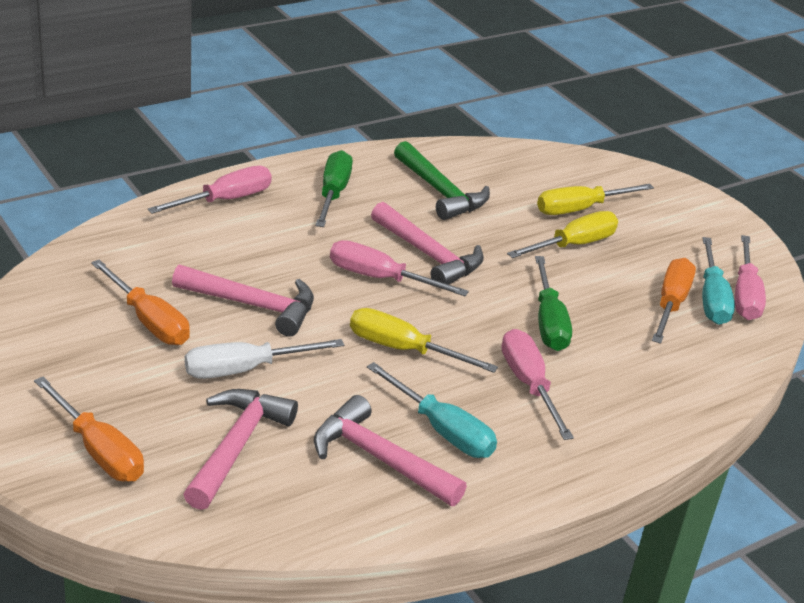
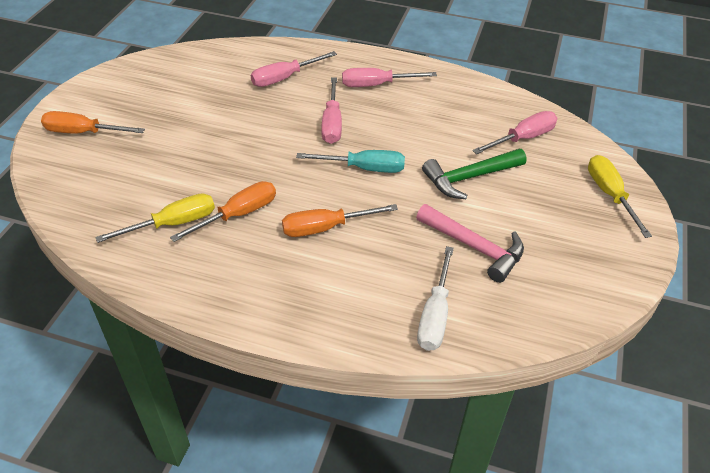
green screwdriver: [315,150,353,227] [535,256,572,351] = 2 -> none = 0
pink hammer: [172,265,314,337] [183,389,298,510] [314,395,467,506] [371,202,484,285] = 4 -> [416,204,524,283] = 1
turquoise screwdriver: [367,362,497,458] [702,237,735,325] = 2 -> [296,150,405,173] = 1
yellow screwdriver: [350,308,498,373] [507,211,618,258] [537,184,654,215] = 3 -> [95,193,215,243] [588,155,652,238] = 2

